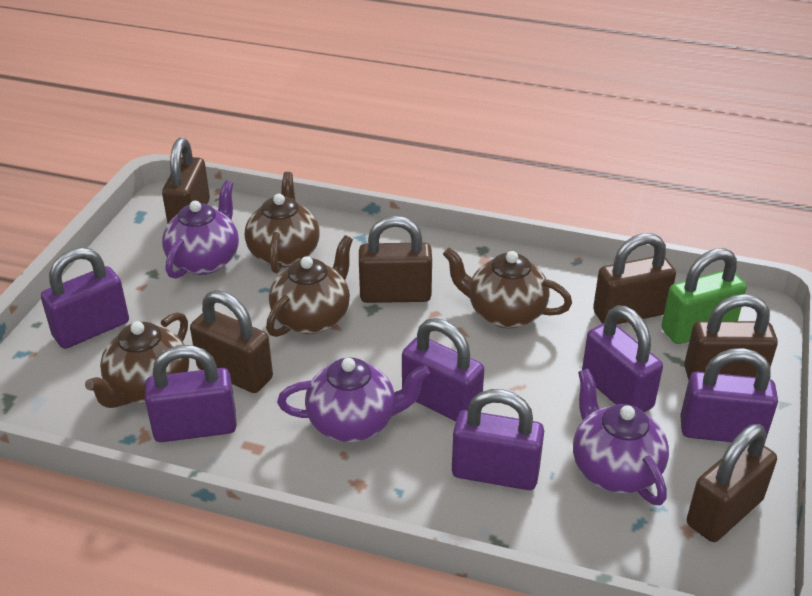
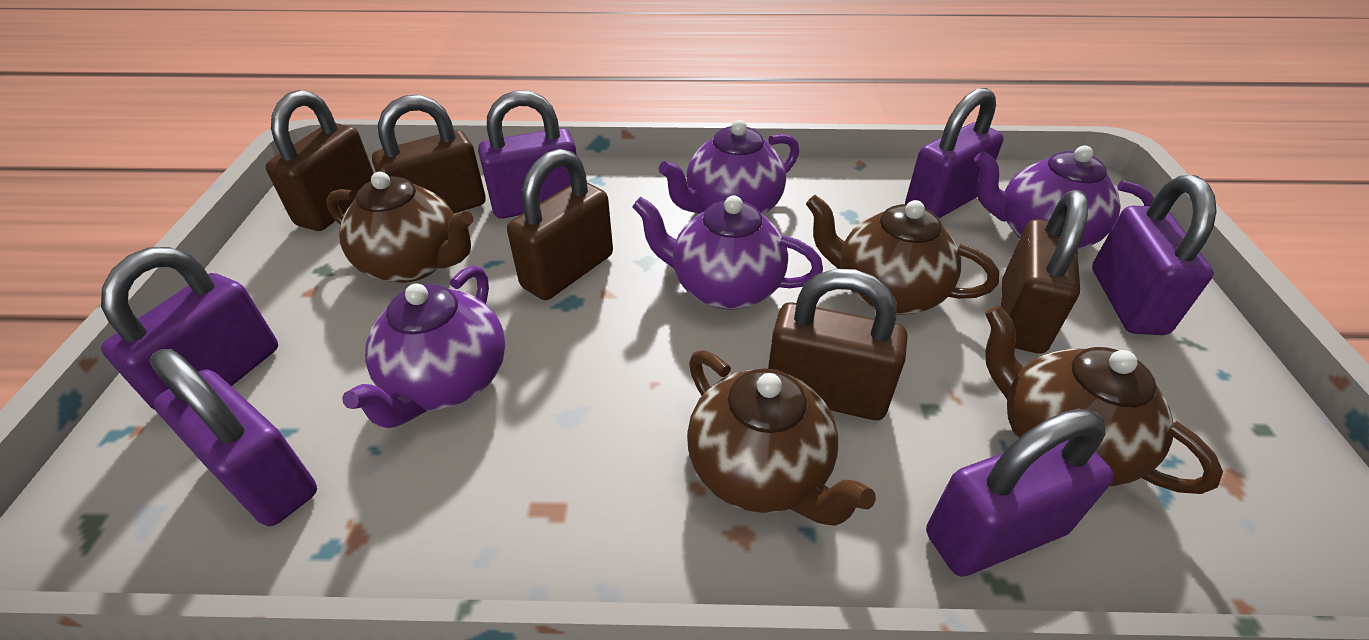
brown padlock: [162,138,210,224] [190,290,273,393] [359,216,432,303] [593,233,676,324] [684,294,778,380] [687,424,777,542] = 6 -> [265,90,374,231] [372,95,486,214] [507,149,613,300] [768,269,907,420] [1001,190,1088,354] = 5
green padlock: [662,248,747,344] = 1 -> none = 0
purple teapot: [162,180,239,279] [277,357,430,442] [573,369,669,505] = 3 -> [342,266,505,428] [632,195,823,310] [659,120,799,215] [974,145,1154,250] = 4

